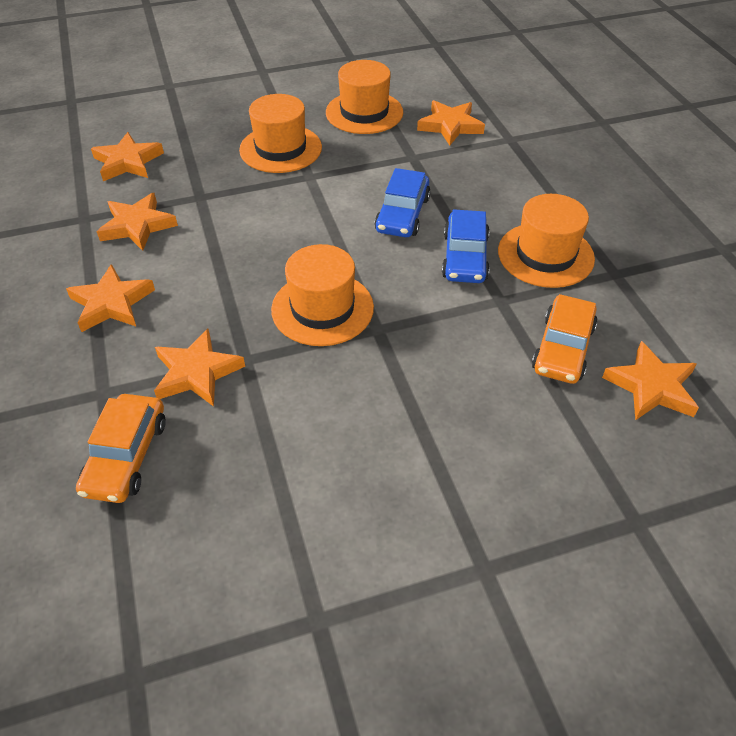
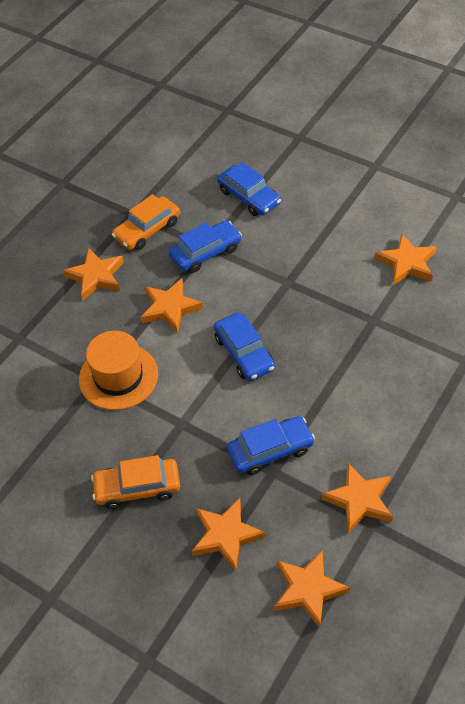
blue car: [375,168,431,237] [442,209,490,283] = 2 -> [169,220,242,273] [214,313,275,381] [217,162,281,216] [227,416,315,475] = 4
orange hat: [239,94,322,173] [271,244,374,346] [326,60,403,134] [498,194,595,288] = 4 -> [79,331,158,410] = 1

